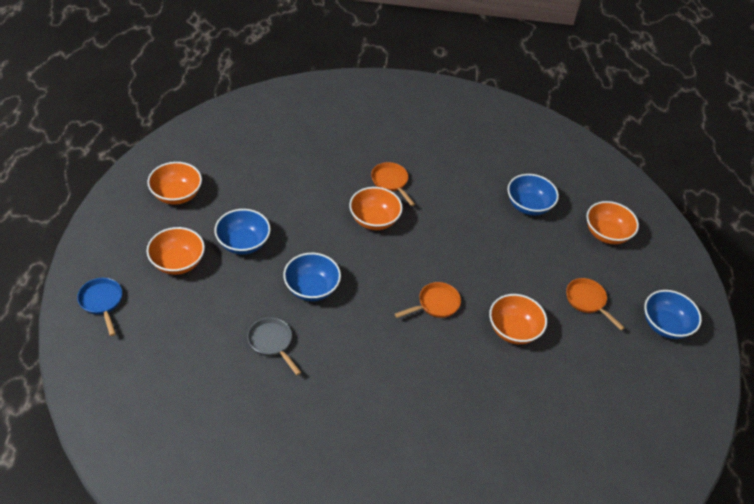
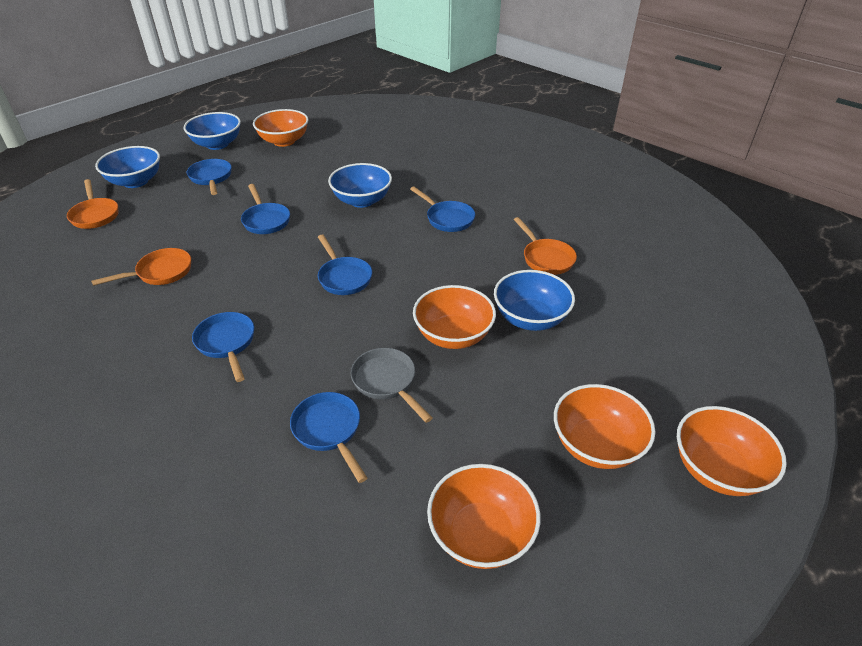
blue pan: [77,278,122,336] = 1 -> [187,159,232,195] [192,312,254,382] [241,184,290,234] [290,392,367,483] [318,235,372,295] [410,186,475,232] = 6

